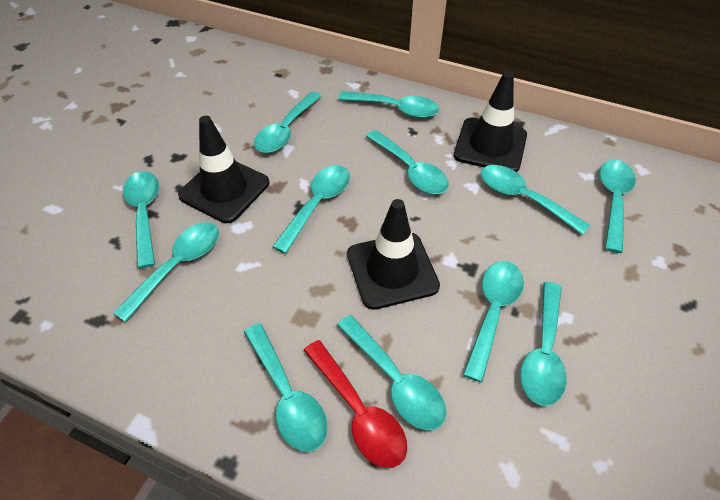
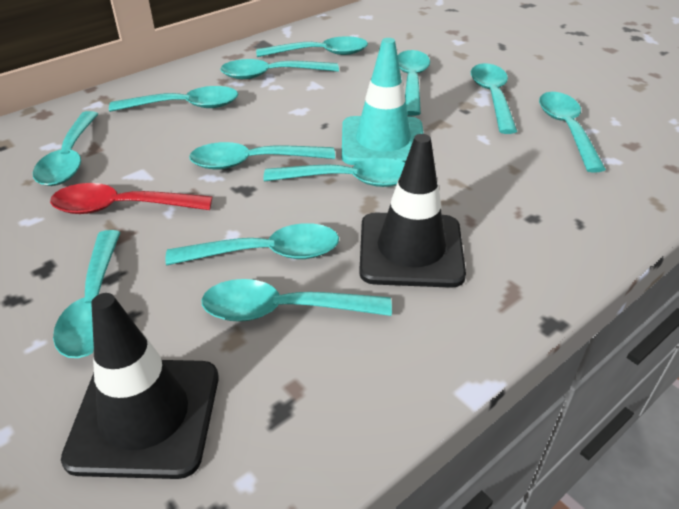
black traffic cone: [178,116,269,223] [347,199,440,310] [454,71,527,172] = 3 -> [61,293,219,479] [359,134,466,288] = 2
turquoise traffic cone: none = 0 -> [342,38,424,165] = 1

